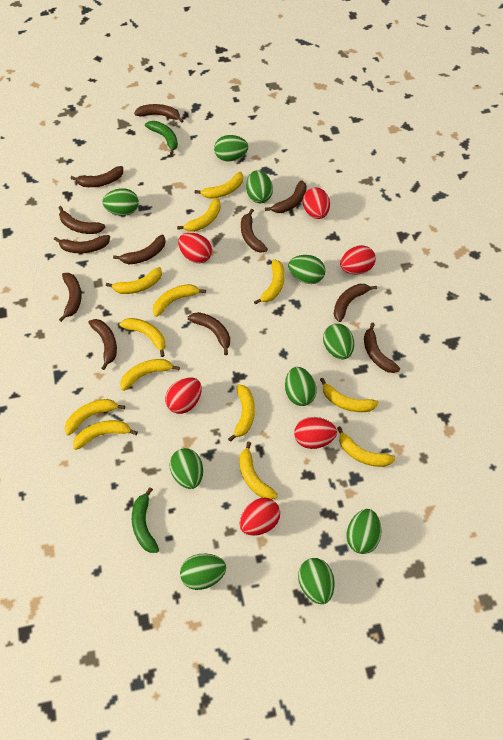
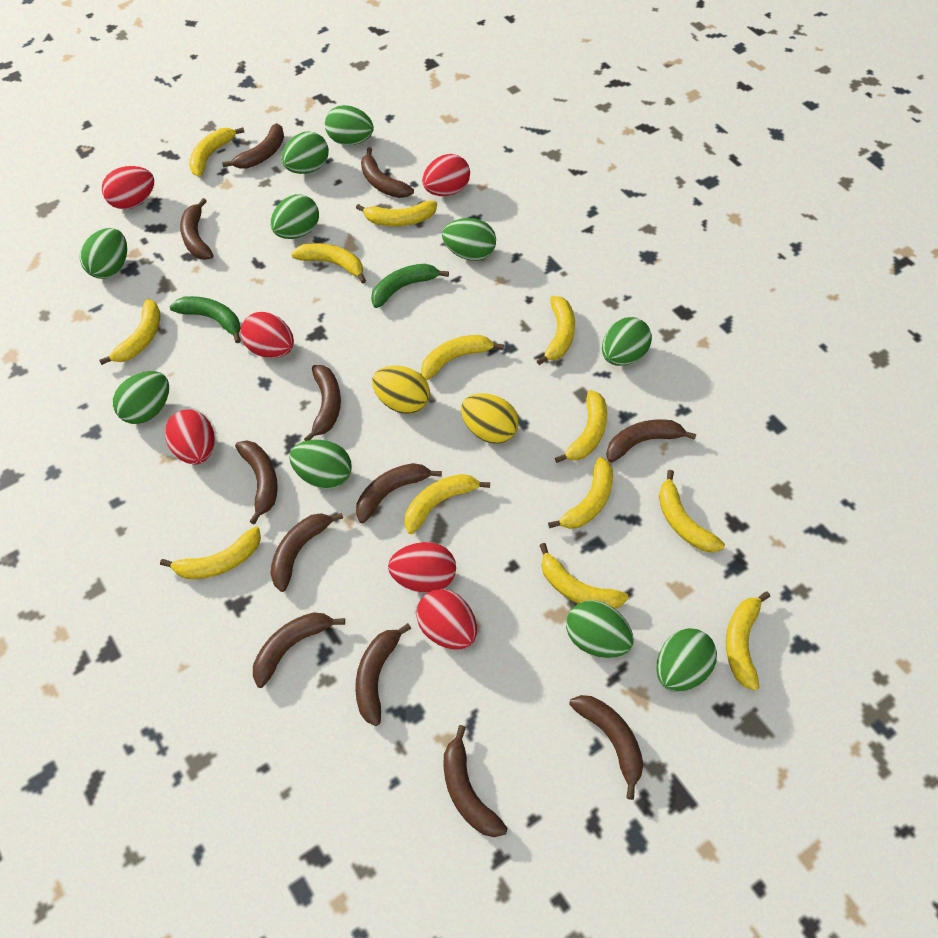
yellow egg: none = 0 -> [372,366,430,414] [461,393,519,444] = 2

